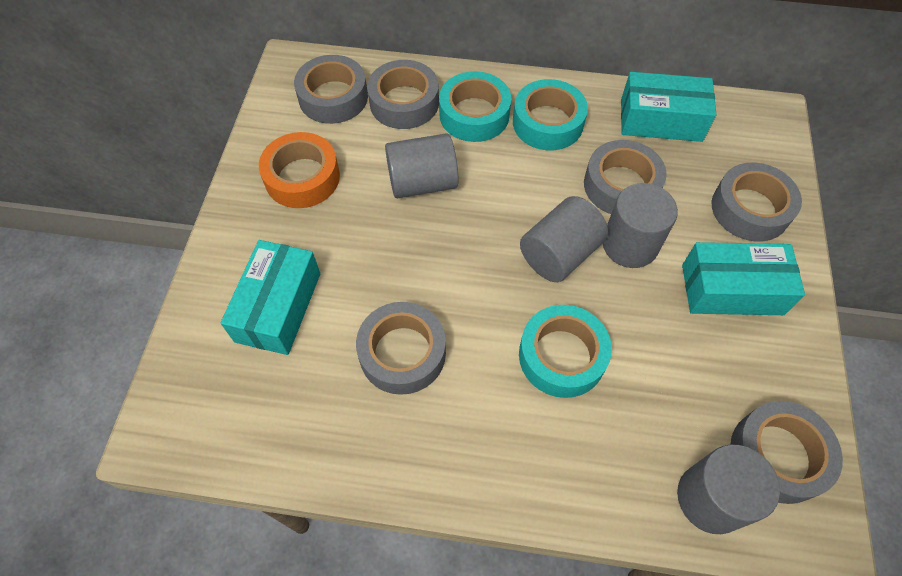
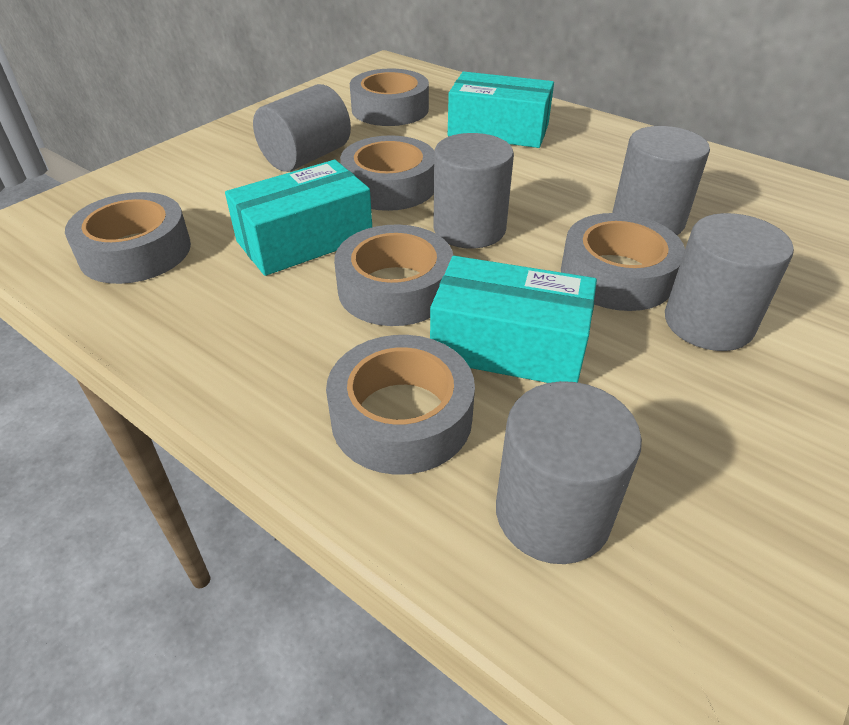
grey cylinder: [385,133,459,198] [520,196,608,282] [603,183,678,268] [677,444,780,534] = 4 -> [253,84,351,172] [433,133,514,249] [496,381,642,564] [612,126,710,235] [665,213,794,351] = 5
orange tape: [259,132,340,208] = 1 -> none = 0
turquoise tape: [439,71,511,142] [513,79,588,150] [519,305,612,398] = 3 -> none = 0

